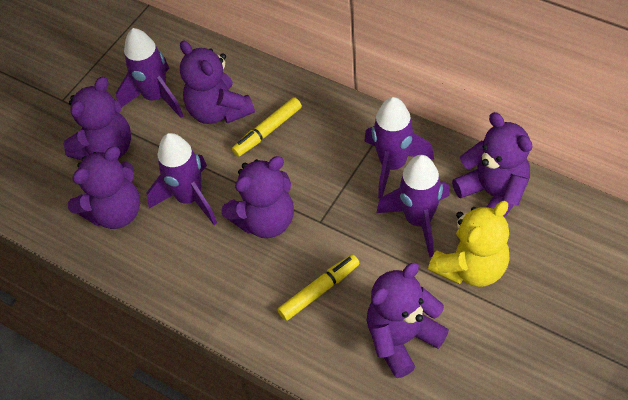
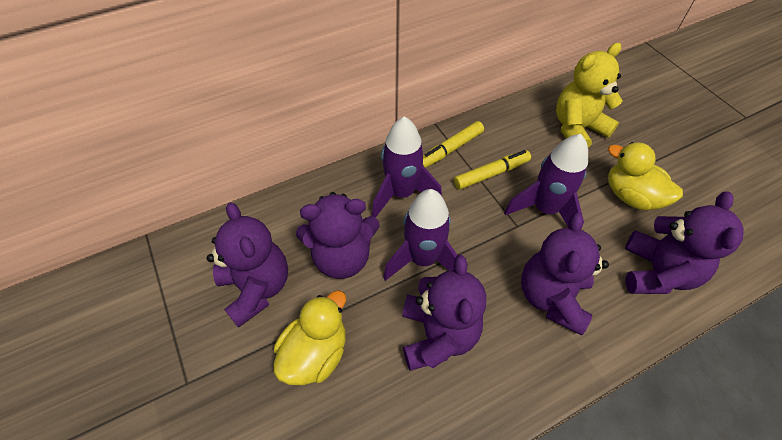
purple rocket: [116,28,183,118] [146,133,217,225] [364,97,434,199] [376,155,450,257] = 4 -> [372,116,442,217] [383,189,457,281] [504,134,588,229] = 3
purple teddy bear: [63,77,131,160] [68,146,140,229] [180,40,255,124] [222,156,294,238] [367,263,449,378] [452,112,532,218] = 6 -> [207,202,288,328] [296,192,380,279] [402,255,486,371] [521,213,609,335] [625,191,744,294] = 5
yellow duck: none = 0 -> [274,290,346,385] [608,142,683,210] = 2

